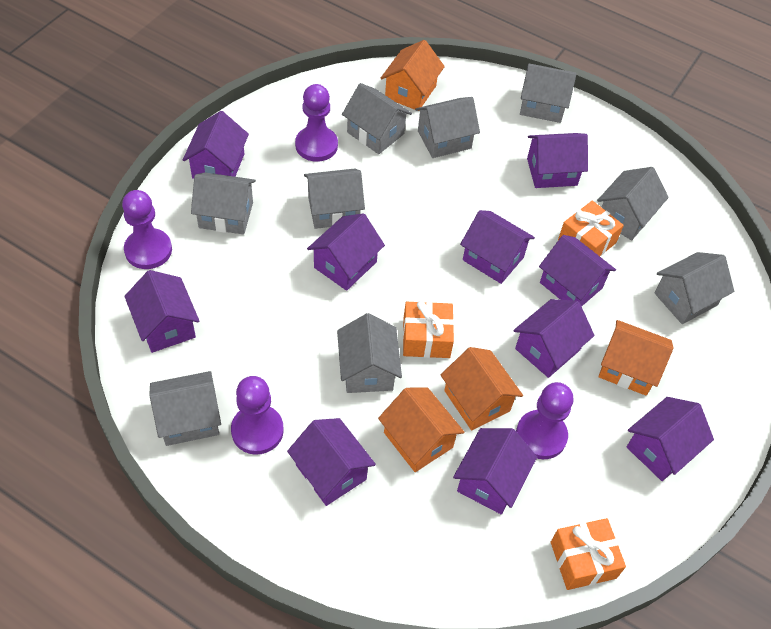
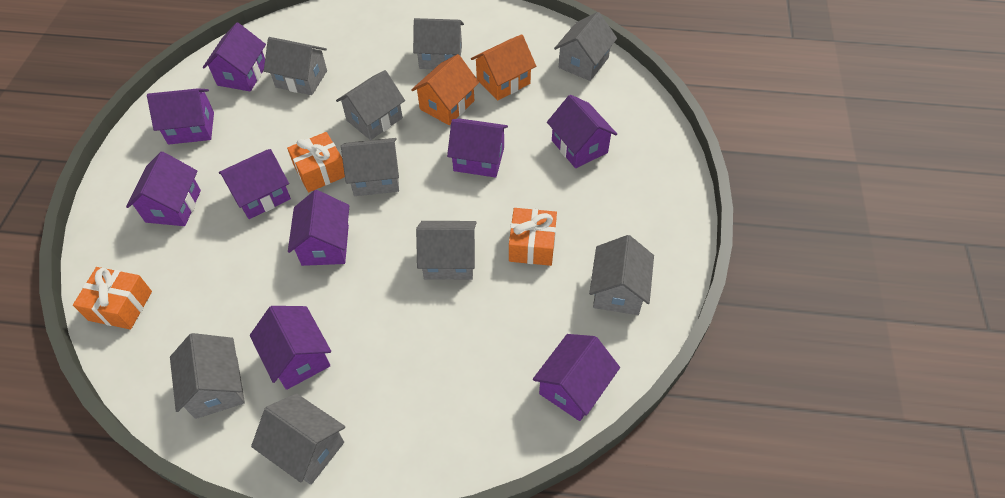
orange house: [378,387,464,472] [381,40,445,110] [441,347,523,431] [599,320,673,396] = 4 -> [411,54,479,125] [471,35,536,100] = 2
purple house: [124,270,199,353] [183,111,249,179] [287,418,376,506] [307,213,385,291] [453,428,537,514] [460,210,535,284] [513,299,595,378] [527,133,588,188] [539,235,616,307] [627,397,714,481] = 10 -> [126,152,201,226] [147,88,214,145] [203,23,266,91] [219,149,291,219] [250,306,331,390] [288,190,349,266] [447,119,508,178] [533,334,620,421] [547,95,617,168] = 9
purple pawn: [122,190,172,269] [231,376,284,455] [295,84,338,162] [516,382,573,459] = 4 -> none = 0

